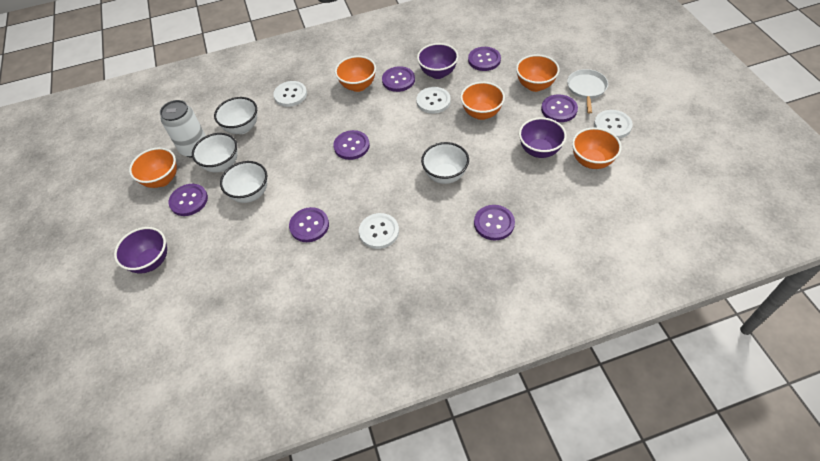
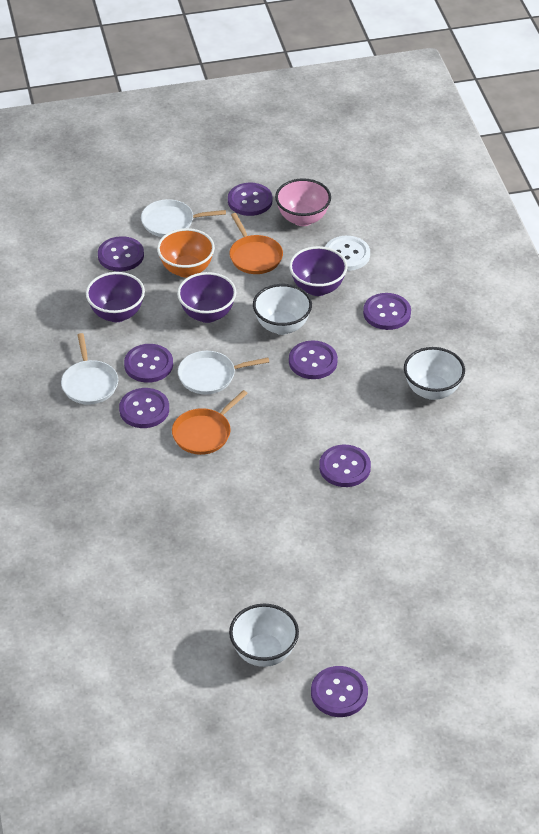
orange bowl: [129,147,177,188] [335,56,376,92] [460,82,505,120] [516,54,560,92] [572,127,622,169] = 5 -> [157,228,215,278] = 1
orange pan: none = 0 -> [172,390,248,455] [229,213,283,274] = 2
pink bowl: none = 0 -> [275,178,331,226] = 1
purple button: [169,184,208,216] [289,207,329,242] [333,130,370,160] [382,66,415,92] [468,47,501,71] [474,205,515,240] [541,94,578,122] = 7 -> [98,236,144,272] [119,388,169,428] [124,344,173,383] [228,183,273,216] [289,340,338,379] [311,666,368,717] [319,445,371,487] [363,293,411,330] = 8
white bowl: [192,133,238,172] [214,97,257,134] [220,161,267,203] [421,142,469,184] = 4 -> [229,604,299,667] [253,284,312,335] [404,347,465,400] = 3
white button: [273,81,307,107] [359,213,399,249] [416,87,451,114] [594,110,633,139] = 4 -> [325,236,370,271] = 1
white can: [160,100,206,157] = 1 -> none = 0
white pan: [567,69,608,113] = 1 -> [61,333,118,405] [141,199,226,237] [178,351,269,394] = 3

